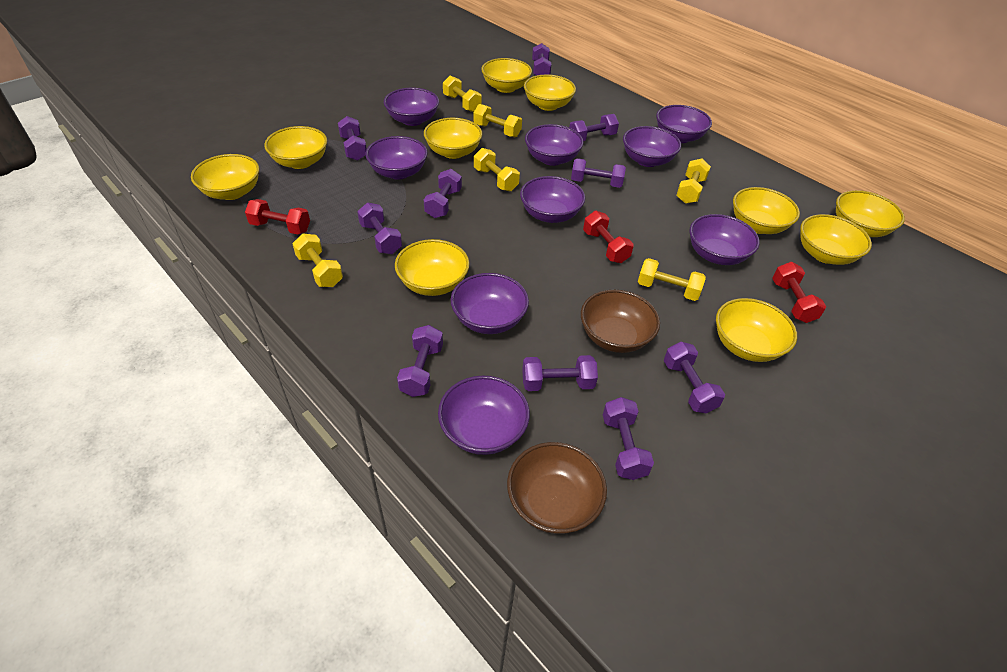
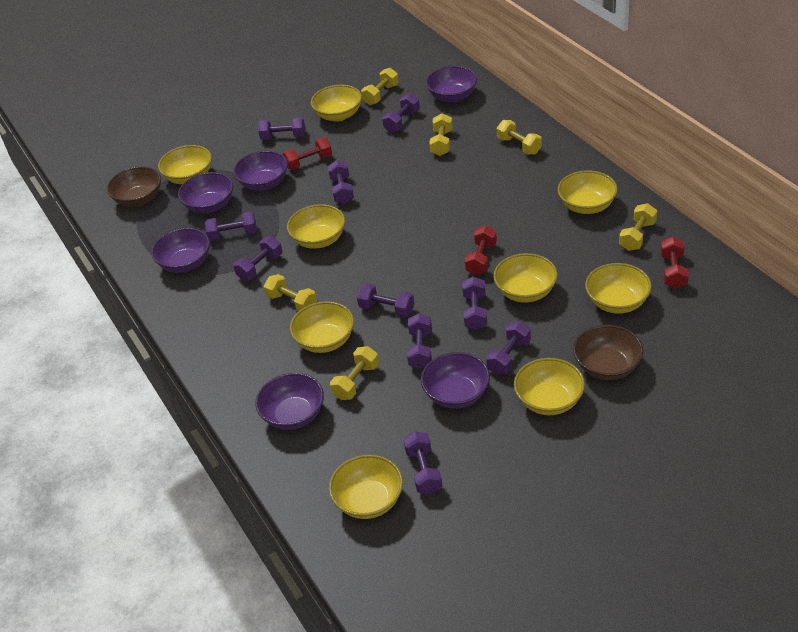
purple bowl: [365,136,428,180] [384,88,439,126] [438,375,530,455] [451,273,529,334] [520,176,585,223] [525,124,583,166] [623,126,681,167] [656,105,712,143] [689,214,760,265] = 9 -> [151,228,210,273] [178,172,233,214] [233,151,288,191] [255,373,324,430] [421,352,490,409] [426,66,477,103] = 6
yellow bowl: [191,154,259,200] [264,126,327,169] [395,239,469,296] [424,118,482,159] [481,58,532,93] [524,74,576,111] [716,298,797,362] [733,187,800,234] [800,214,872,265] [836,190,905,237] = 10 -> [158,145,212,184] [287,204,345,249] [290,301,354,353] [311,85,362,122] [329,455,403,519] [493,253,558,303] [514,358,585,415] [557,170,618,214] [585,263,652,314] = 9

